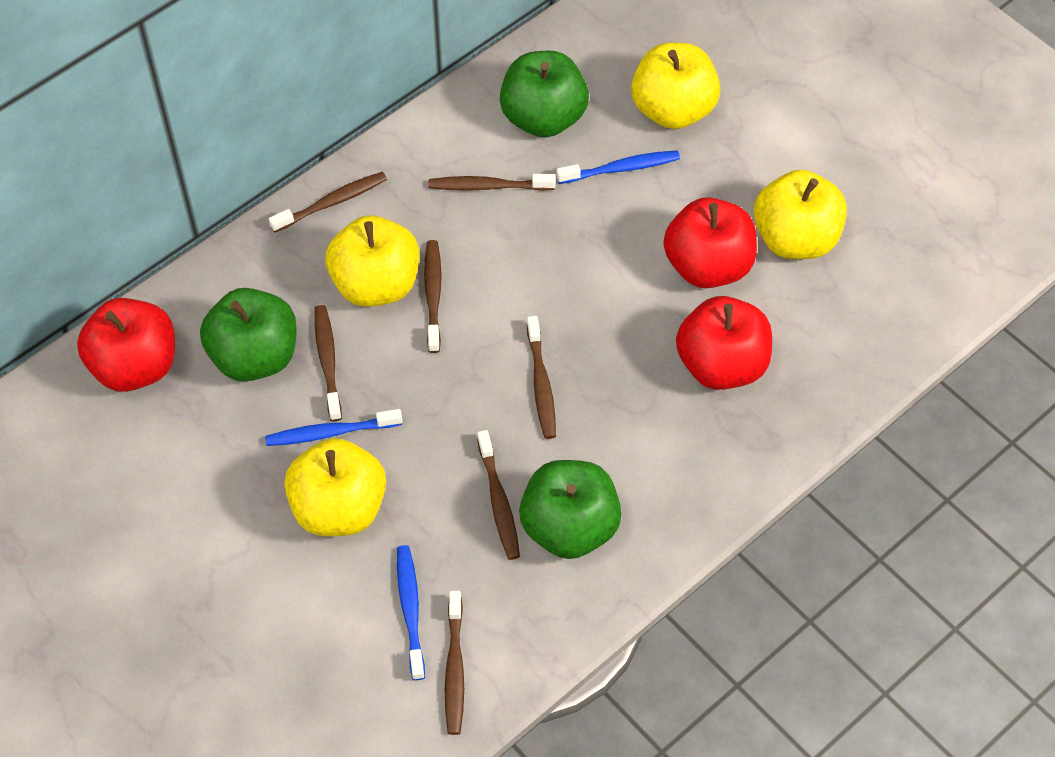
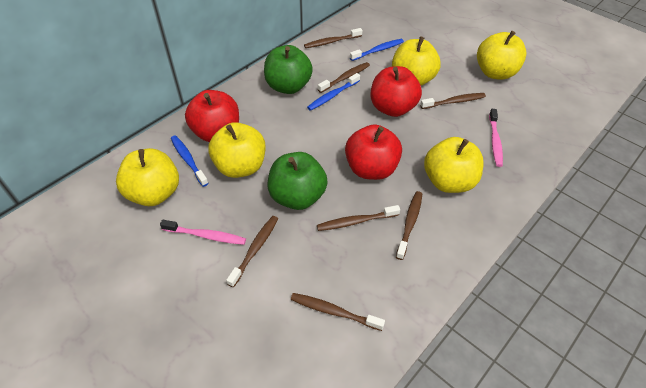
green apple: [200,288,297,382] [500,51,589,137] [519,460,622,559] = 3 -> [264,45,313,94] [268,152,328,210] = 2
pink toothbrush: none = 0 -> [160,220,246,245] [489,109,503,167] = 2
yellow apple: [284,438,386,536] [326,216,419,307] [631,42,720,129] [754,170,847,259] = 4 -> [116,148,179,206] [208,122,266,178] [392,36,441,86] [424,137,484,193] [477,31,527,80] = 5

